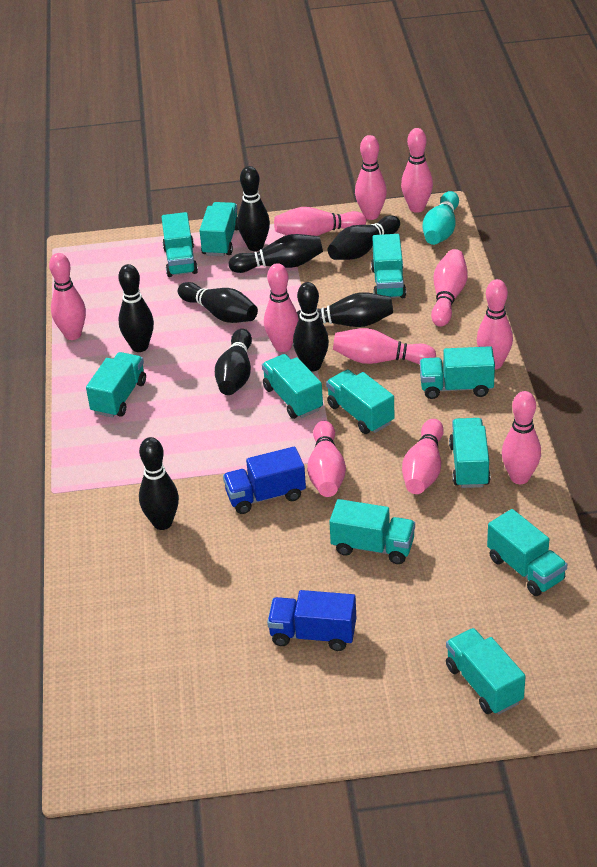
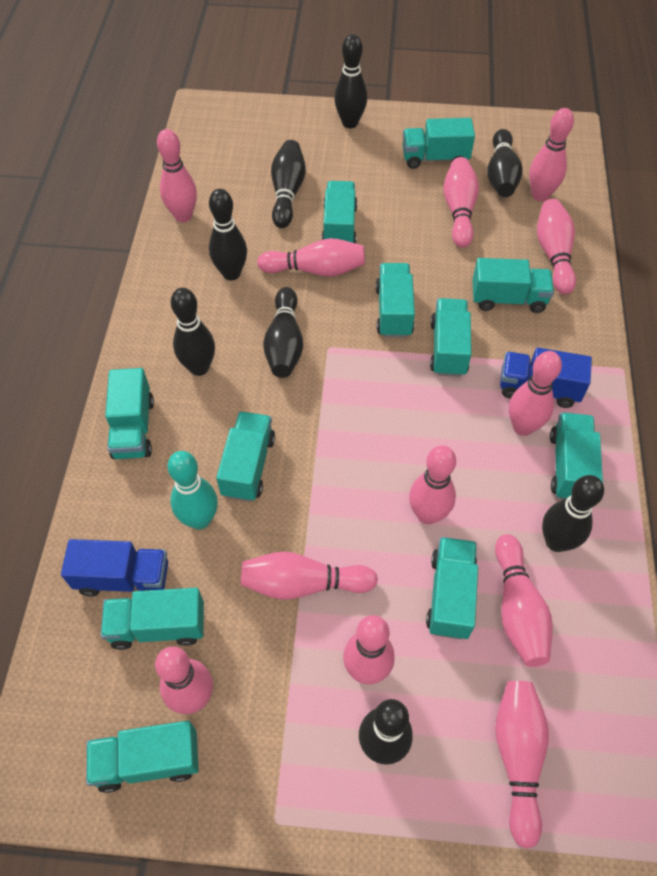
black bowling pin: [118,264,154,352] [139,437,179,530] [178,282,258,323] [215,329,252,395] [229,234,323,273] [237,166,270,251] [293,282,329,372] [297,292,393,327] [328,215,400,260] = 9 -> [171,288,215,376] [209,189,247,280] [263,287,303,378] [271,140,306,228] [334,34,367,128] [359,699,413,765] [487,129,523,197] [542,475,604,552] = 8
pink bowling pin: [49,253,86,340] [264,263,299,352] [274,207,366,236] [307,421,346,497] [333,328,436,364] [355,135,387,220] [401,128,433,213] [402,419,444,494] [431,249,468,327] [477,279,513,370] [502,391,541,484] = 11 -> [155,646,213,714] [157,129,197,222] [241,551,378,600] [257,238,365,277] [343,615,395,684] [409,445,456,524] [443,157,479,248] [495,534,553,667] [495,681,549,849] [509,351,562,436] [529,108,574,202] [537,199,576,295] = 12

